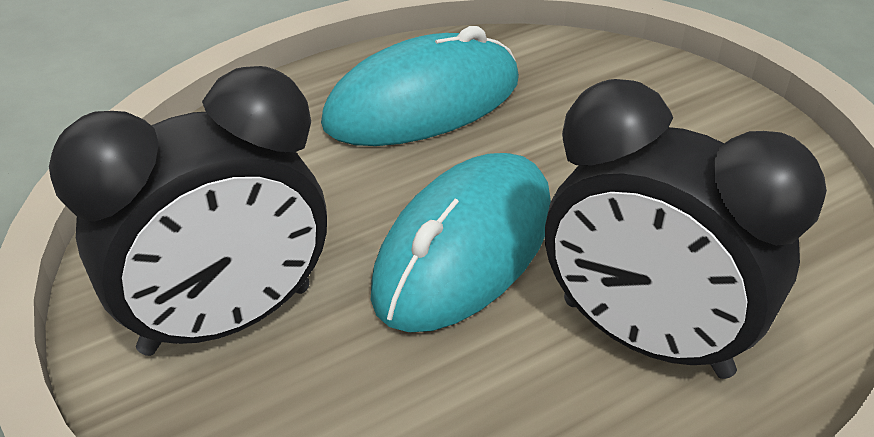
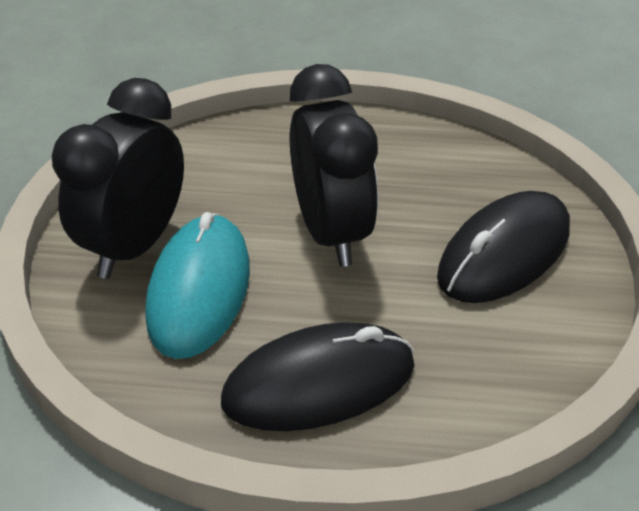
black mouse: none = 0 -> [221,322,415,431] [437,191,570,303] = 2
turquoise mouse: [321,26,519,146] [371,153,551,332] = 2 -> [145,212,250,359] = 1

